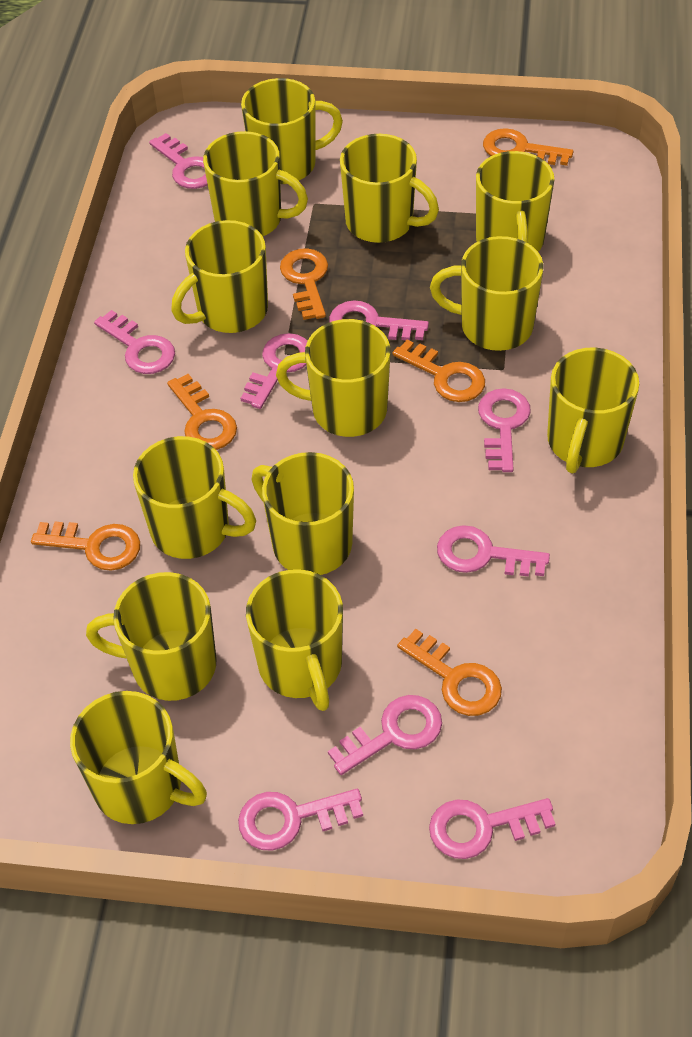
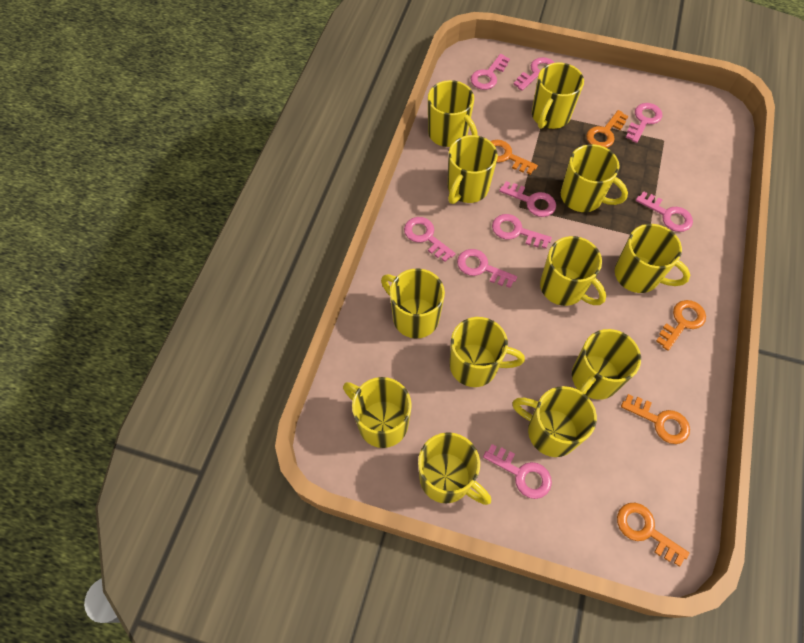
orange key: [31,521,140,571] [167,374,237,450] [280,248,328,320] [392,340,485,402] [397,629,502,716] [483,128,573,166] = 6 -> [491,140,538,175] [586,110,628,148] [617,503,689,567] [621,394,690,444] [656,300,706,351] = 5
yellow mug: [70,691,207,824] [86,572,216,701] [133,436,256,559] [171,220,268,333] [203,131,308,236] [241,78,343,184] [246,569,343,711] [252,452,354,575] [276,319,390,437] [340,134,439,243] [430,236,544,351] [476,151,554,251] [547,348,639,473] = 13 -> [343,377,412,448] [381,268,445,339] [418,432,491,505] [428,80,478,147] [448,135,498,204] [450,317,525,387] [512,386,597,457] [532,63,584,129] [540,236,606,306] [561,144,628,212] [572,329,641,400] [615,224,690,293] = 12

